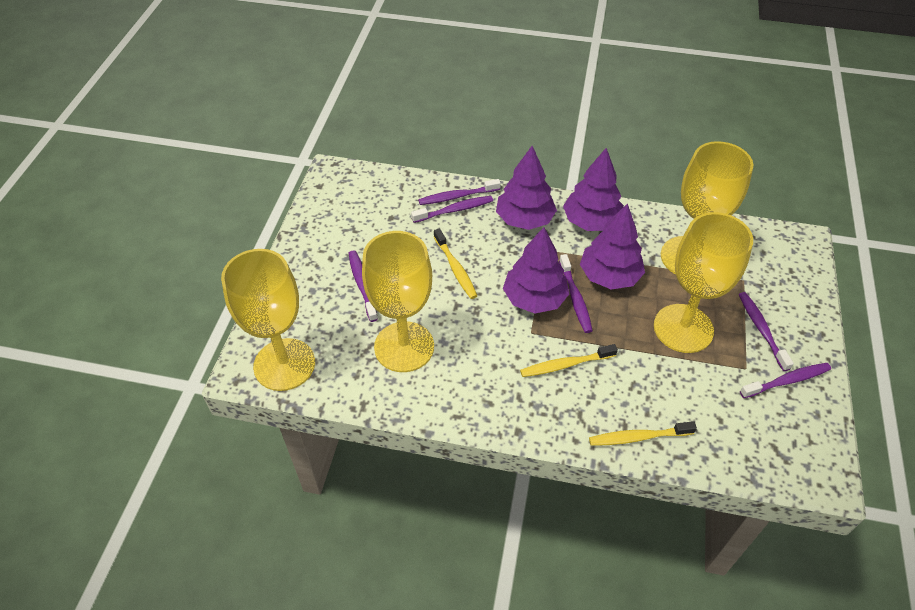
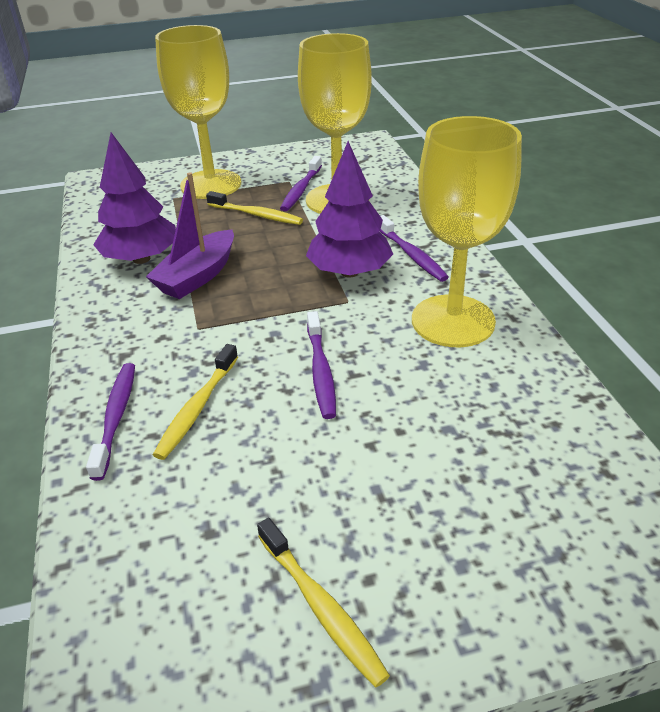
purple boat: none = 0 -> [146,172,234,299] = 1
purple toothbrush: [349,250,378,322] [411,196,493,223] [418,179,501,205] [559,254,593,333] [739,292,794,371] [740,363,831,398] = 6 -> [86,363,135,481] [280,156,322,211] [307,311,336,419] [380,215,449,282] = 4
purple tree: [496,146,557,230] [503,227,569,314] [563,148,624,231] [580,203,645,290] = 4 -> [93,133,176,264] [306,141,393,278] = 2
yellow goblet: [221,249,315,391] [362,231,434,372] [654,212,753,353] [661,141,753,274] = 4 -> [155,25,241,199] [298,33,372,214] [412,116,522,347] = 3

